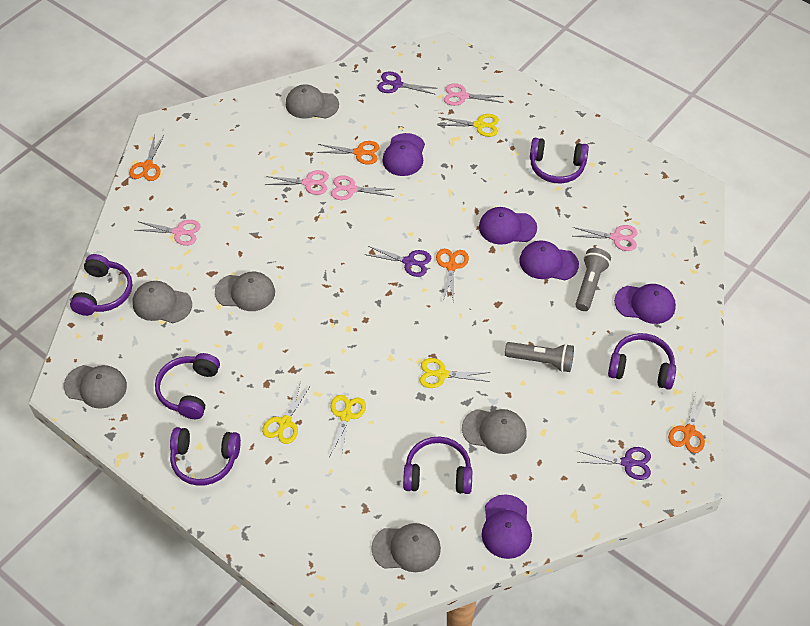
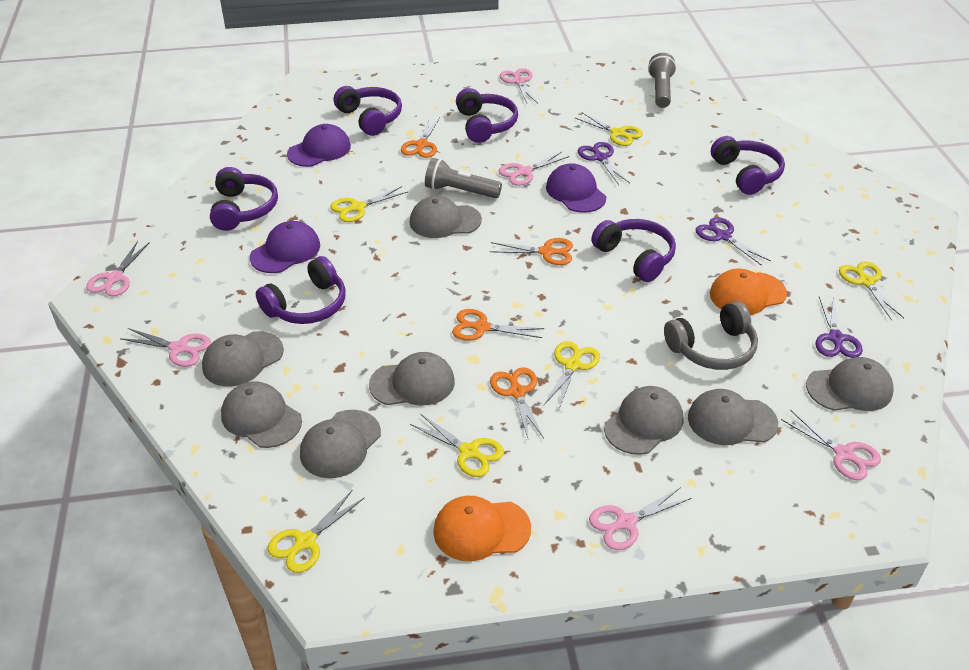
grey cap: [64,365,127,409] [132,281,192,323] [215,272,275,311] [286,84,339,119] [371,523,441,572] [462,409,527,454] = 6 -> [202,331,284,387] [221,381,302,448] [300,410,381,478] [369,352,455,405] [409,196,482,238] [604,386,683,455] [688,389,778,445] [806,357,894,411] = 8
grey headphones: none = 0 -> [664,301,758,370] = 1
orange cap: none = 0 -> [433,496,531,561] [710,268,787,315] = 2
pink scissors: [136,220,201,246] [265,170,329,195] [331,175,394,200] [444,83,504,106] [573,225,638,251] = 5 -> [86,241,150,296] [120,328,211,367] [499,152,569,186] [500,68,538,103] [589,487,692,550] [781,410,881,480] = 6
purple cap: [382,133,425,176] [479,207,537,245] [482,494,532,559] [519,240,579,280] [614,284,676,324] = 5 -> [250,221,320,273] [287,124,351,167] [546,163,606,213] = 3
yellow scissors: [262,382,311,444] [329,395,366,457] [420,358,490,388] [438,114,499,137] = 4 -> [267,490,365,573] [330,186,408,222] [410,414,504,477] [544,341,600,409] [575,112,643,146] [839,261,904,320] = 6

